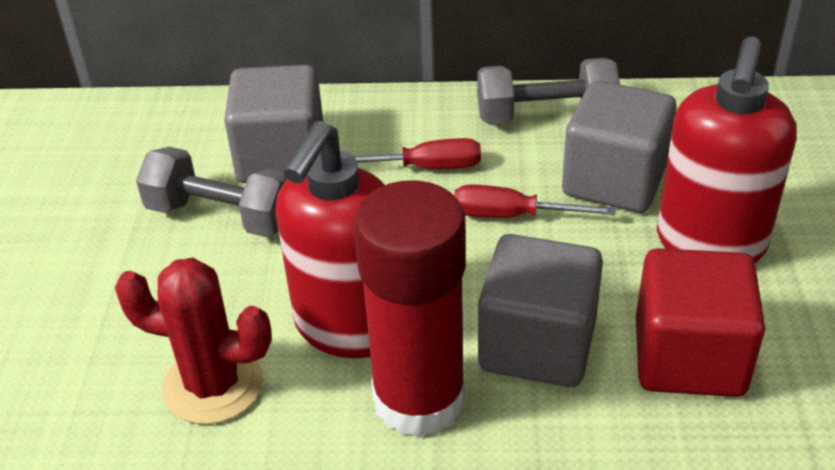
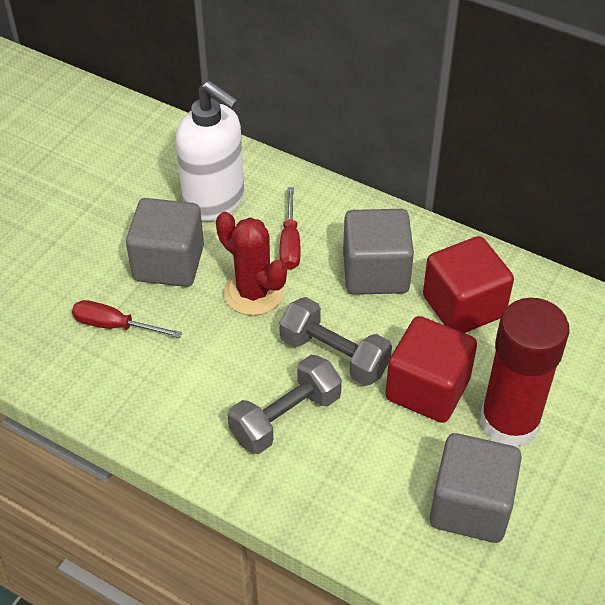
red cube: [636,248,765,397] = 1 -> [385,316,477,423] [423,236,514,333] = 2
red soap dispenser: [276,121,385,358] [657,37,796,263] = 2 -> none = 0
white soap dispenser: none = 0 -> [175,81,244,221] = 1

